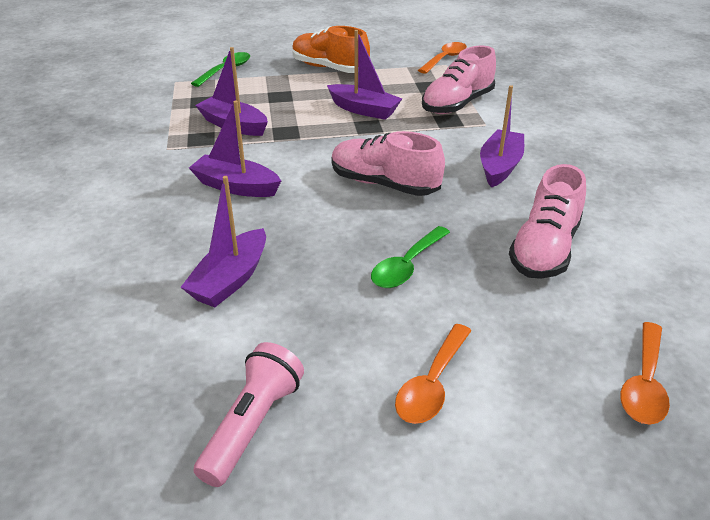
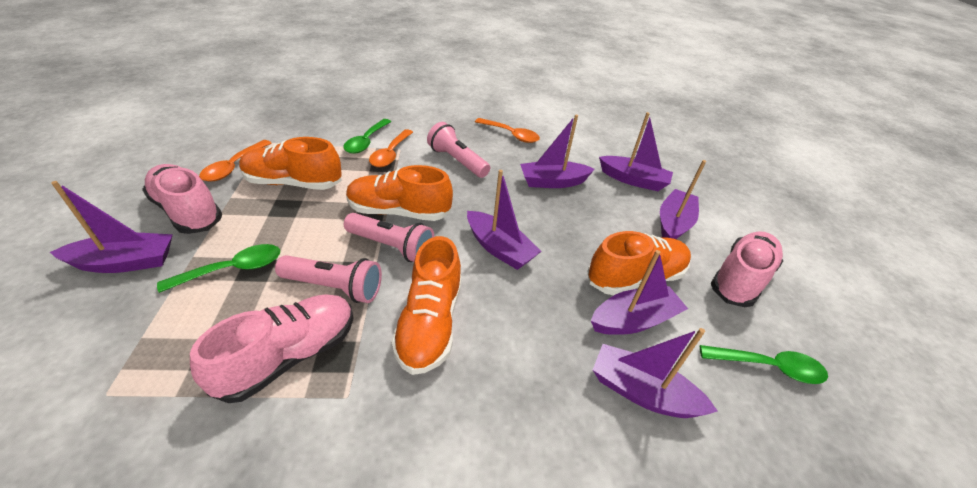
green spoon: [191,52,250,87] [371,226,450,288] = 2 -> [157,244,280,293] [343,119,391,154] [700,345,828,384] = 3
orange shoe: [292,26,370,73] = 1 -> [239,137,342,190] [346,165,453,221] [391,236,462,375] [587,231,691,295] = 4
pink flashlight: [193,342,304,487] = 1 -> [275,255,382,303] [344,213,434,262] [427,122,490,178] = 3
purple boat: [180,176,266,307] [189,101,281,197] [195,47,268,136] [327,30,402,120] [480,85,524,187] = 5 -> [50,181,173,273] [467,170,542,270] [520,115,595,188] [591,250,688,335] [593,328,718,418] [599,112,673,191] [660,160,706,239] = 7

